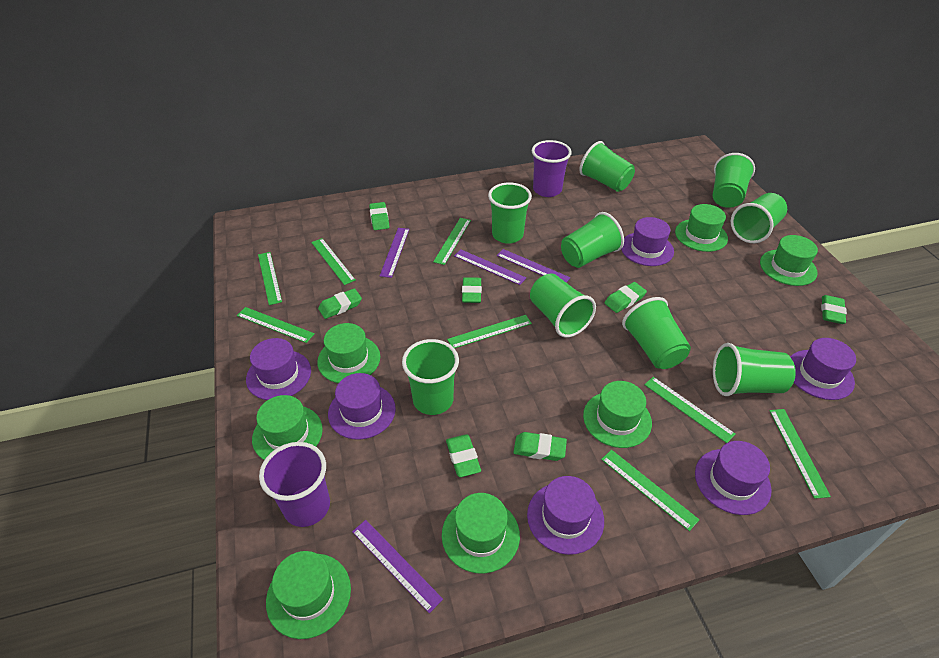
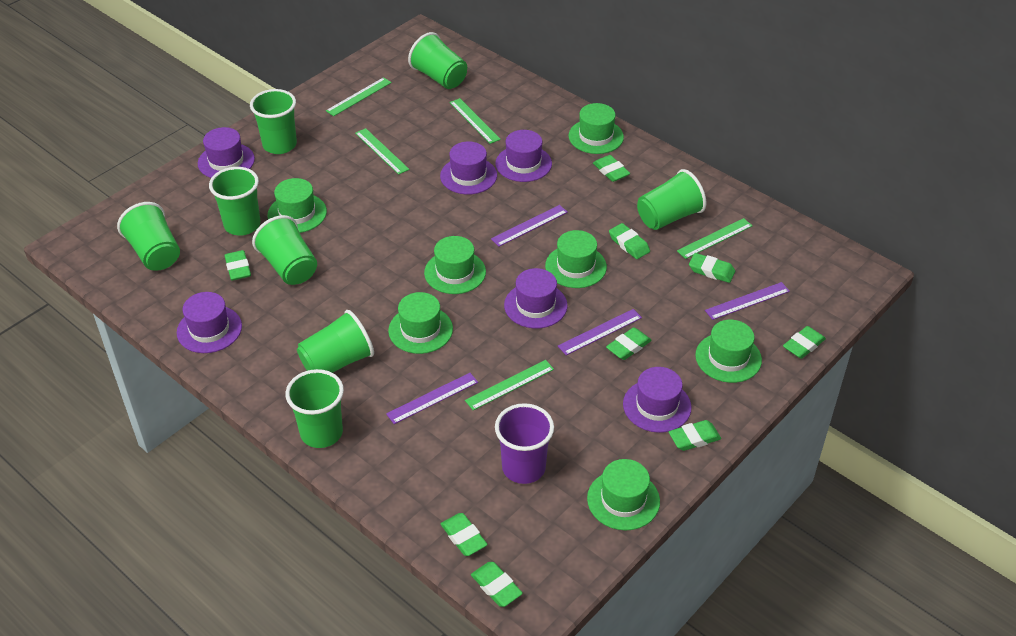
green cup: [402,339,459,415] [488,182,532,244] [530,273,596,337] [561,212,624,268] [579,141,635,192] [622,297,691,369] [713,153,755,208] [713,343,796,396] [731,193,787,243] = 9 -> [117,202,180,271] [209,167,261,236] [250,89,297,154] [252,215,317,285] [285,369,344,448] [297,310,374,373] [408,32,467,89] [637,169,706,230] = 8
green eraser: [318,288,362,319] [369,202,389,230] [446,434,481,477] [462,277,482,303] [513,432,567,461] [604,282,647,313] [821,295,847,324] = 7 -> [224,250,251,281] [441,513,488,556] [471,562,523,607] [593,155,630,182] [606,327,652,360] [609,223,650,259] [669,420,721,451] [689,253,735,283] [783,326,826,359] = 9
green ruler: [237,307,315,343] [258,252,282,305] [311,238,356,285] [433,218,471,265] [447,315,532,348] [601,450,699,531] [644,377,735,443] [769,409,831,499] = 8 -> [326,77,392,116] [355,128,409,175] [449,98,501,144] [465,360,554,410] [677,218,752,259] = 5
purple cup: [259,442,330,527] [532,140,572,197] = 2 -> [495,403,554,484] = 1

